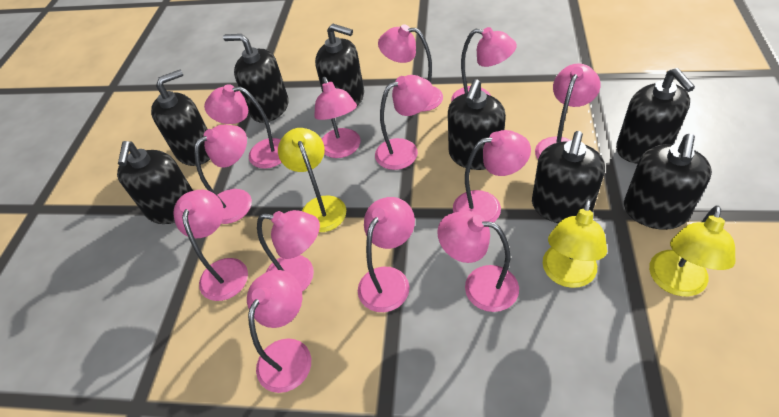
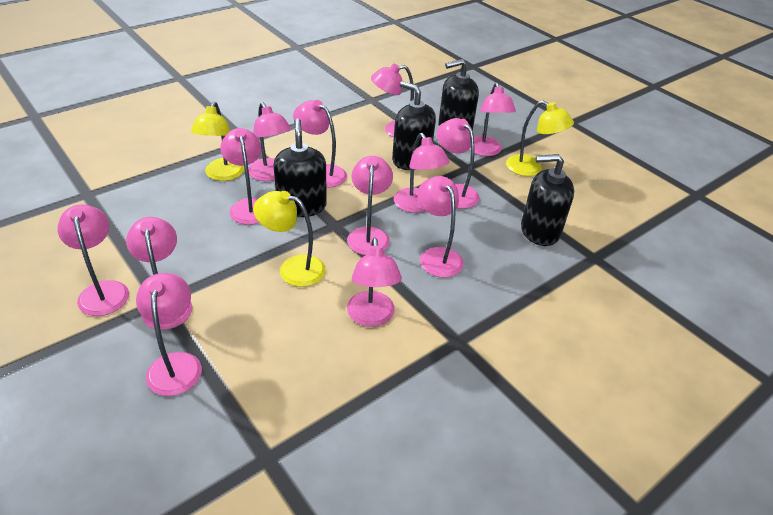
black soap dispenser: [117,141,193,224] [151,70,210,166] [223,34,289,123] [315,24,364,106] [448,79,506,170] [532,131,605,223] [616,68,695,164] [624,134,712,230] = 8 -> [274,118,327,217] [392,81,436,170] [438,59,479,131] [521,154,574,246] = 4

